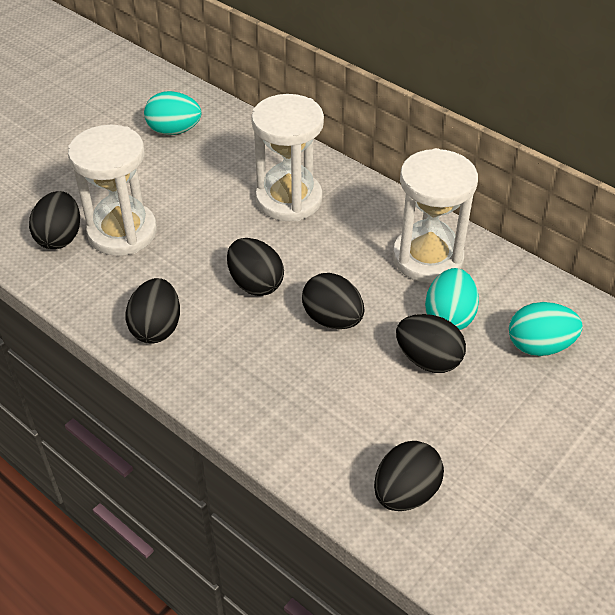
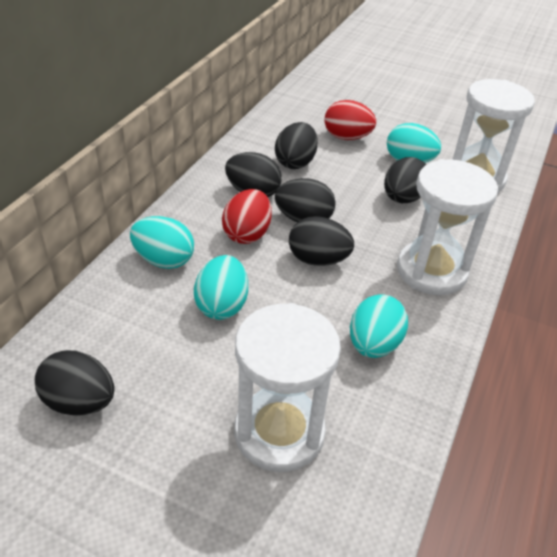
red egg: none = 0 -> [222,189,272,244] [324,100,376,140] = 2
turquoise egg: [144,91,201,135] [425,268,479,330] [509,302,583,356] = 3 -> [130,216,194,269] [194,255,248,320] [350,294,408,358] [387,123,441,163] = 4

